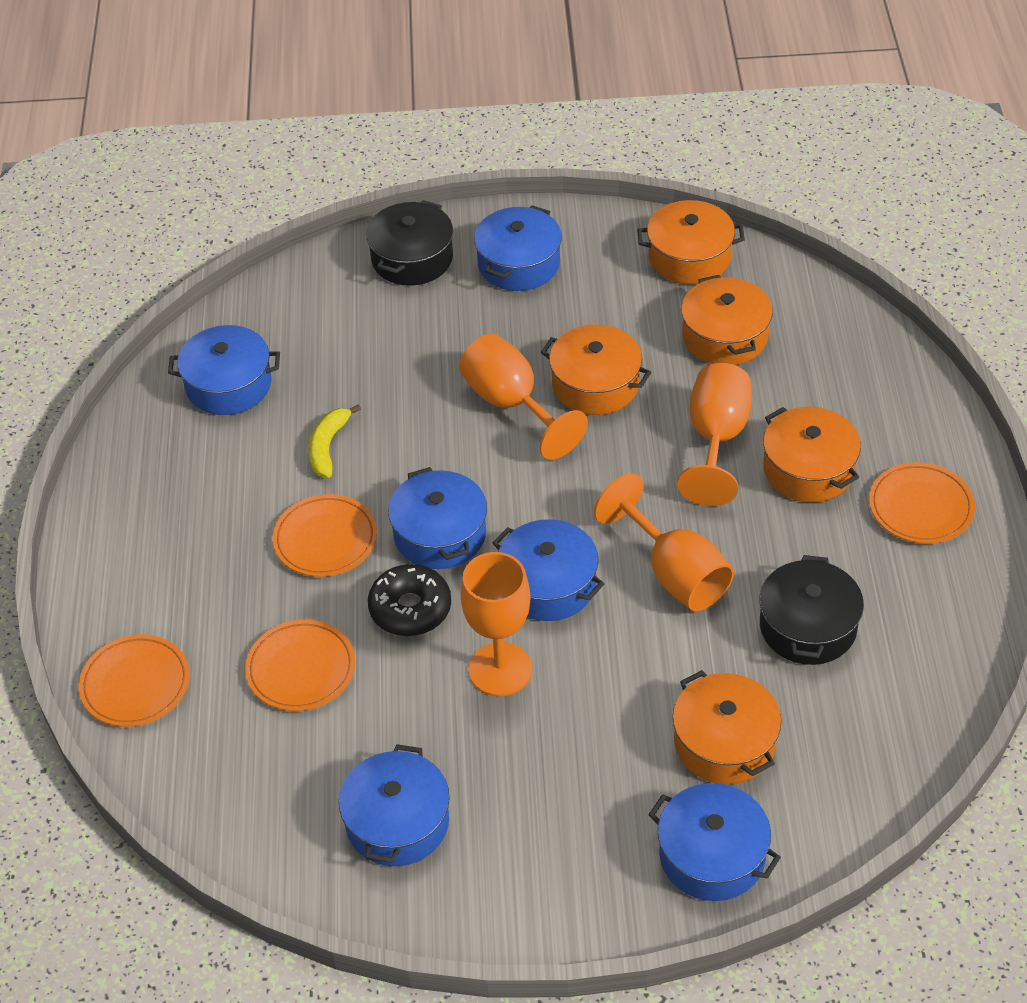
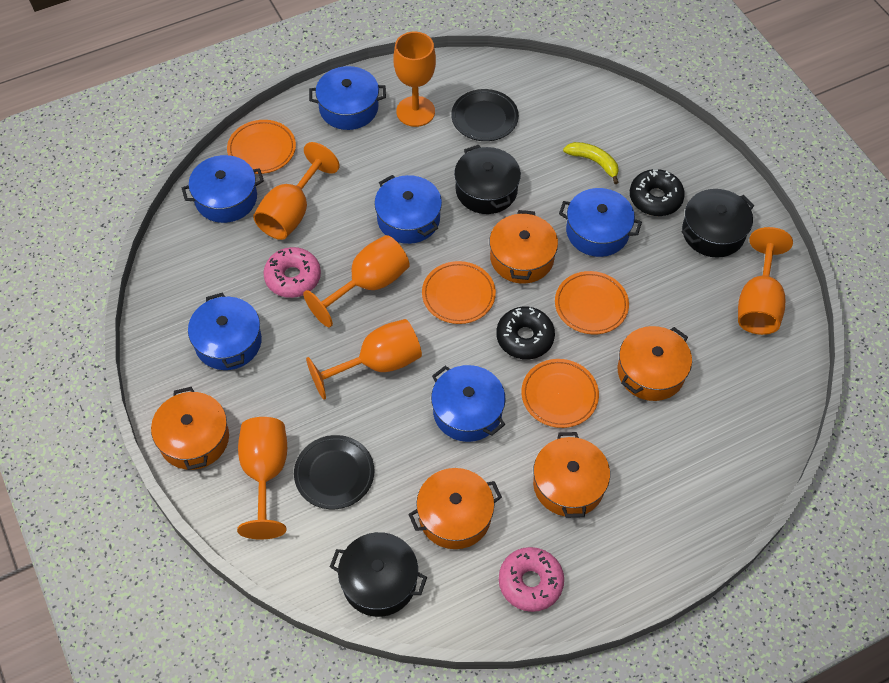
black donut: [368,564,451,636] = 1 -> [496,307,555,359] [630,169,685,216] = 2
black plate: none = 0 -> [294,435,374,509] [451,89,519,141] = 2
black pot: [366,200,453,286] [760,555,864,665] = 2 -> [330,532,427,617] [454,145,521,214] [682,189,754,258] = 3
orange goblet: [459,334,588,460] [461,552,532,696] [594,473,734,611] [677,363,752,506] = 4 -> [237,417,287,539] [253,142,340,240] [303,235,410,327] [306,319,422,400] [393,32,436,127] [738,227,793,335] = 6
pink donut: none = 0 -> [263,247,321,298] [499,547,564,612] = 2

